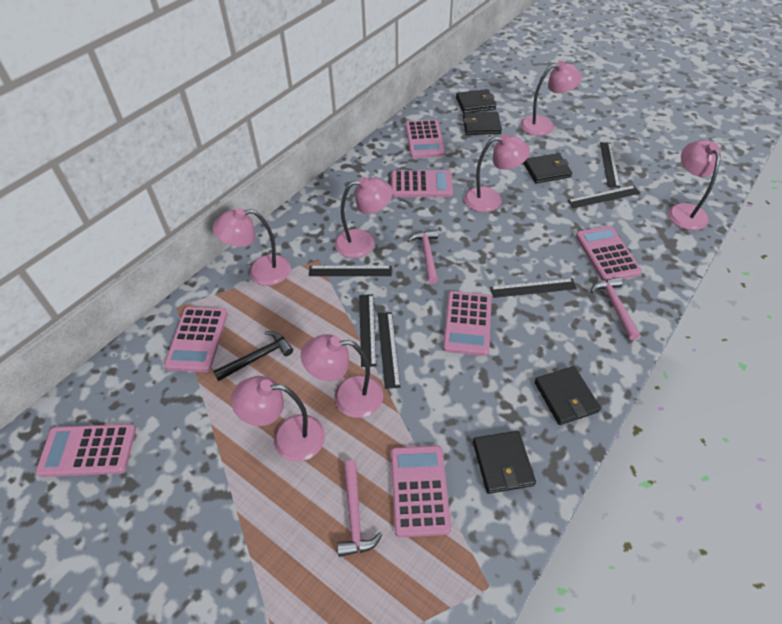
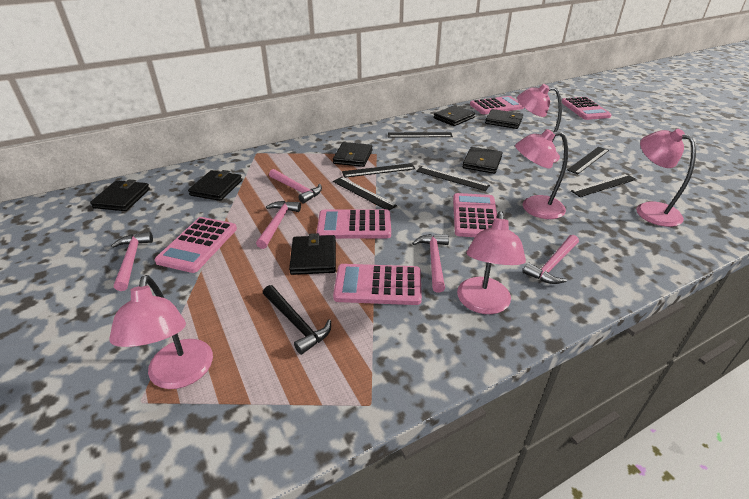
black wallet: [456,89,497,113] [463,112,502,135] [473,431,536,494] [524,153,572,183] [535,366,601,425] = 5 -> [90,180,150,211] [188,170,242,201] [289,233,336,275] [333,142,373,167] [434,105,475,126] [462,147,502,174] [485,109,523,129] = 7
pink calculator: [36,424,136,477] [164,307,228,372] [391,170,453,197] [391,445,451,537] [406,120,445,158] [443,291,491,356] [576,226,642,281] = 7 -> [155,217,237,273] [316,209,391,239] [333,264,422,305] [453,193,497,237] [470,96,524,114] [562,97,612,120] = 6
pink hammer: [337,460,382,557] [407,229,438,284] [590,277,640,340] = 3 -> [111,232,153,291] [256,201,301,249] [269,169,322,203] [412,234,449,293] [523,235,579,284] = 5
pink lamp: [213,208,291,286] [231,376,325,462] [301,334,383,418] [335,177,393,258] [464,134,530,212] [520,61,582,136] [668,140,721,230] = 7 -> [109,275,213,389] [457,211,526,314] [515,129,568,219] [517,84,562,163] [636,129,696,227] = 5

